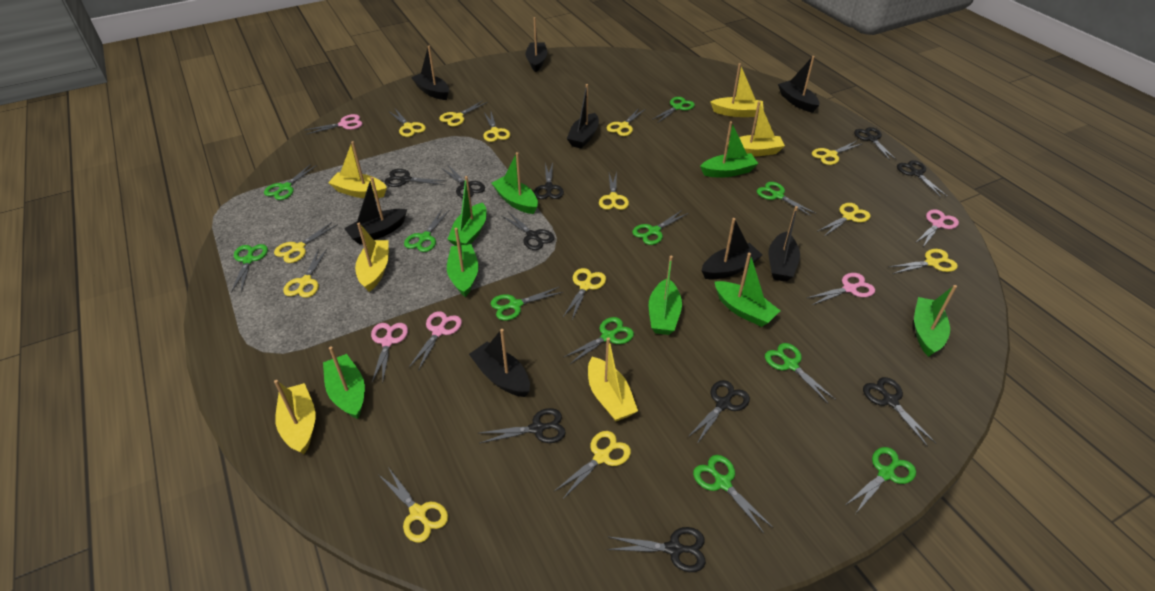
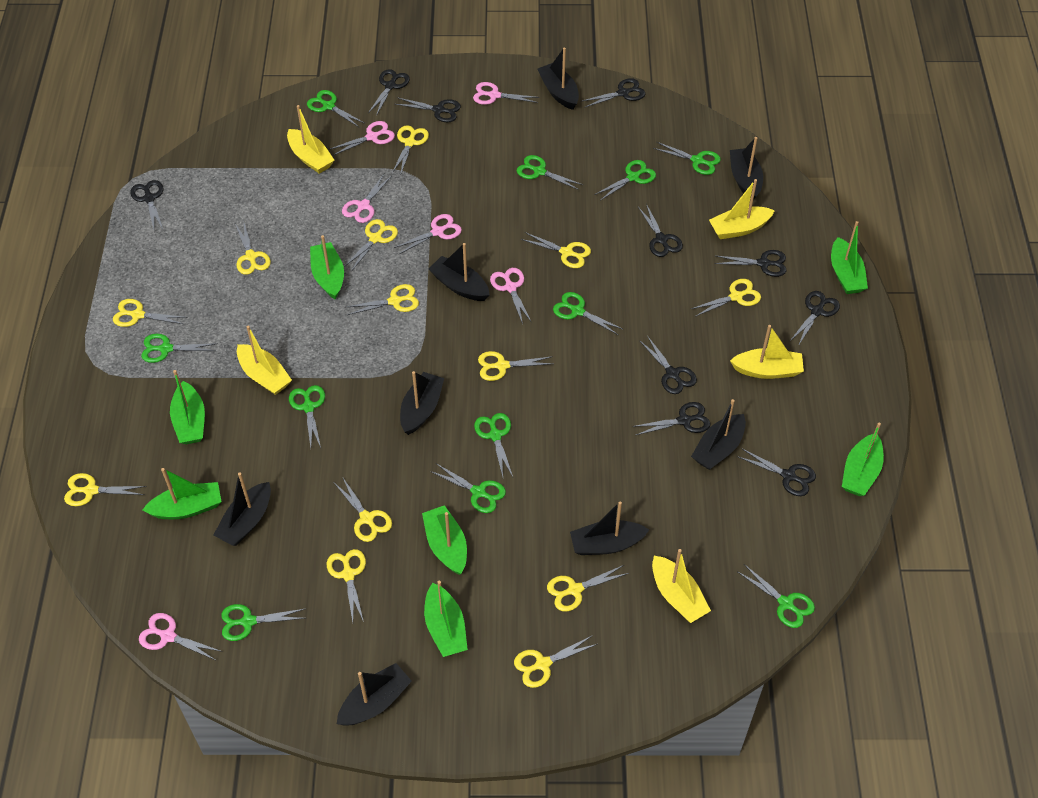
green boat: [323,346,365,419] [447,176,486,246] [447,228,478,297] [491,152,538,214] [649,256,682,335] [700,121,758,177] [714,253,780,327] [914,285,957,357] = 8 -> [142,468,222,519] [170,370,205,444] [310,235,344,300] [422,505,467,575] [424,581,468,657] [831,221,868,294] [842,422,884,496] = 7
pink scissors: [305,114,363,134] [371,323,408,384] [409,311,462,371] [807,273,875,305] [915,209,959,247] = 5 -> [139,613,222,661] [329,121,395,156] [342,173,392,223] [394,214,462,255] [473,82,539,105] [490,268,532,324] = 6
yellow boat: [274,380,315,454] [328,141,387,198] [355,223,389,292] [588,337,638,422] [710,63,764,117] [728,101,785,157] = 6 -> [237,326,292,395] [287,105,334,174] [652,549,711,623] [709,179,775,239] [730,325,804,379] = 5

